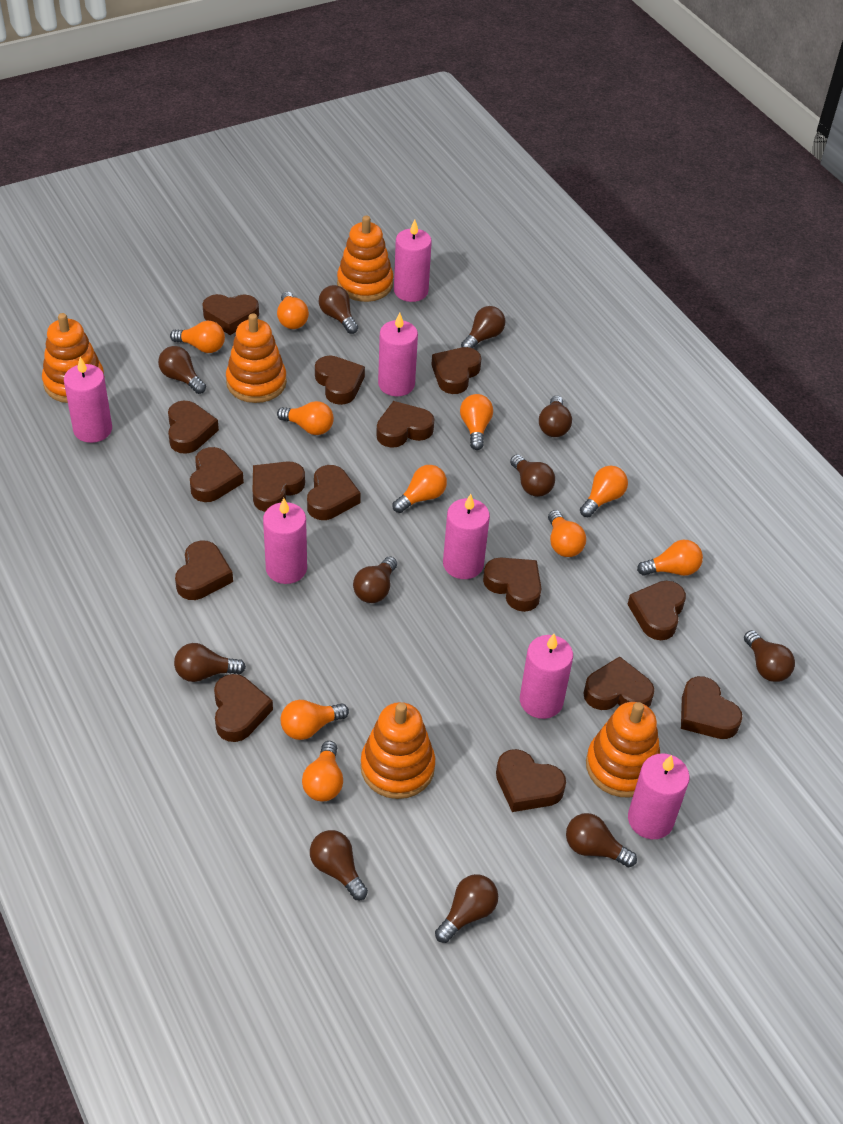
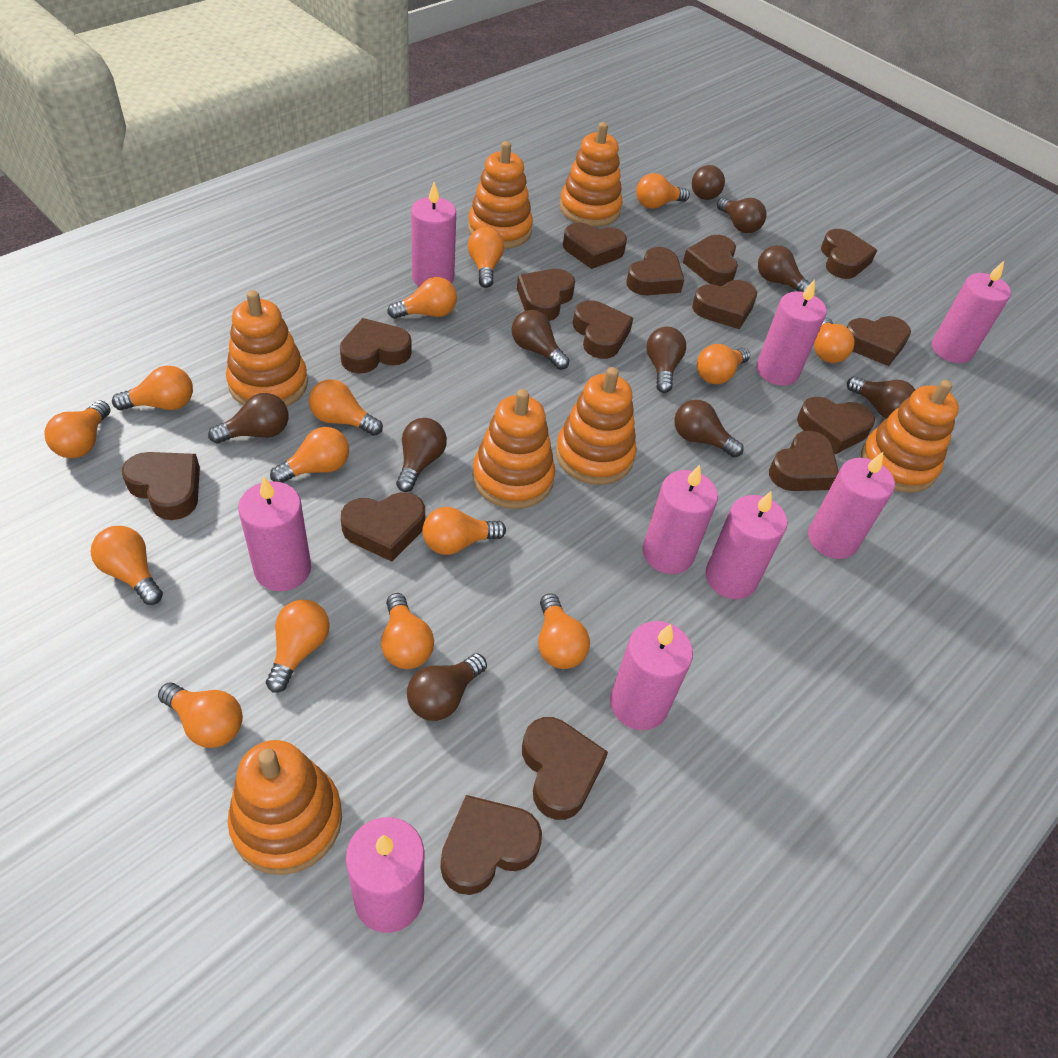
brown light bulb: [158,346,206,394] [174,643,246,682] [310,830,368,900] [319,285,358,334] [353,556,397,603] [435,874,498,943] [461,306,505,348] [510,454,555,497] [539,395,572,437] [566,813,637,867] [744,630,795,682] = 11 -> [208,393,288,444] [396,418,447,492] [407,653,487,721] [512,310,569,370] [646,327,686,393] [674,400,744,458] [692,165,725,200] [717,197,767,233] [758,245,810,292] [847,376,915,419] = 10
orange light bulb: [170,321,225,353] [277,292,309,329] [277,401,334,435] [281,700,349,740] [302,741,343,802] [392,465,447,513] [460,394,493,450] [548,510,586,557] [580,466,628,517] [637,540,703,576] = 10 -> [44,400,111,458] [91,526,163,605] [112,366,193,410] [158,683,243,748] [266,600,330,693] [270,427,349,483] [309,379,383,436] [381,593,434,669] [387,277,457,319] [422,507,506,555] [468,227,504,288] [538,593,590,669] [636,173,690,209] [697,344,750,384] [814,317,855,363] = 15
orange stacking toy: [42,313,105,403] [226,313,287,403] [337,216,393,302] [361,702,435,799] [586,702,660,798] = 5 -> [226,290,308,407] [228,740,342,875] [468,141,533,249] [472,389,555,509] [556,367,637,485] [560,122,622,227] [861,380,959,493] = 7
pink candle: [64,357,112,443] [263,498,307,584] [378,312,418,396] [394,219,432,302] [443,494,490,579] [520,634,573,719] [628,753,690,839] = 7 -> [238,477,311,591] [346,817,424,933] [411,182,456,287] [610,621,693,730] [643,464,718,574] [705,491,787,599] [756,279,827,386] [808,452,895,559] [932,261,1011,363] = 9

